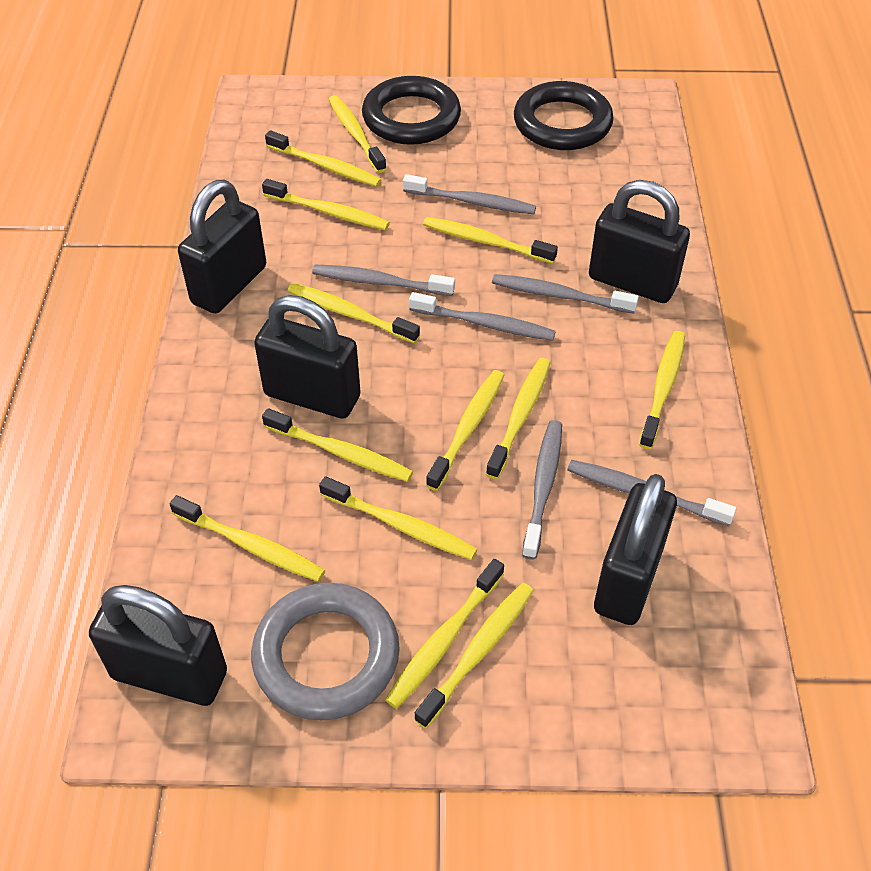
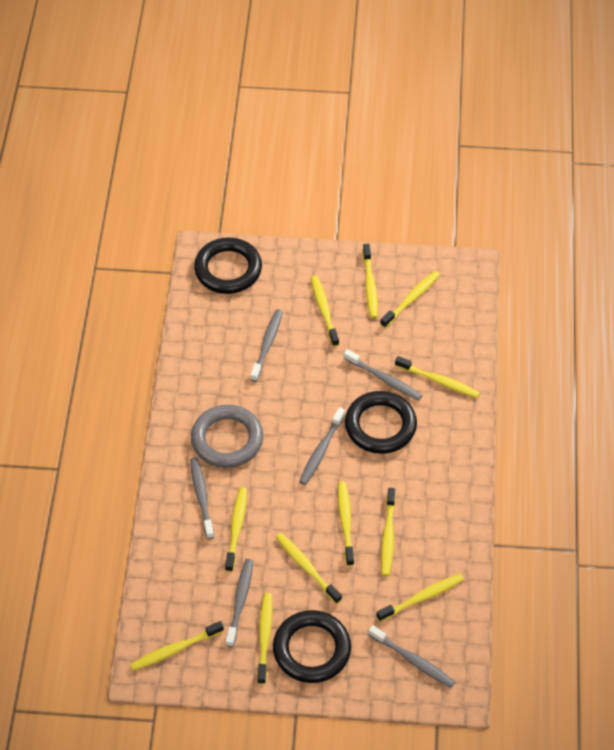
black padlock: [89,585,227,706] [178,180,266,314] [254,295,361,419] [589,180,690,303] [594,474,677,625] = 5 -> none = 0
black ring: [362,76,461,145] [514,81,614,150] = 2 -> [194,238,262,294] [273,610,351,683] [345,391,417,454] = 3
yellow toothbrush: [170,495,325,582] [262,179,390,230] [262,408,413,482] [265,130,381,187] [288,283,420,344] [319,476,477,560] [329,95,387,173] [385,559,504,709] [414,583,534,728] [423,217,558,264] [426,370,504,491] [486,358,551,479] [639,331,685,449] = 13 -> [130,621,224,671] [225,487,247,572] [257,593,273,684] [276,533,342,604] [311,276,339,347] [338,481,354,566] [363,244,378,318] [376,574,464,622] [380,271,440,328] [381,488,396,576] [395,356,480,398] = 11

